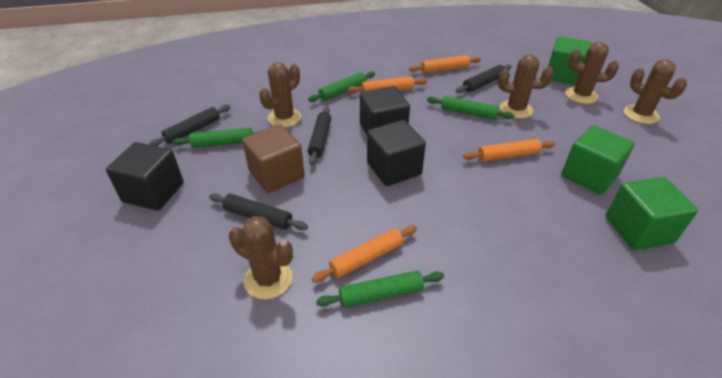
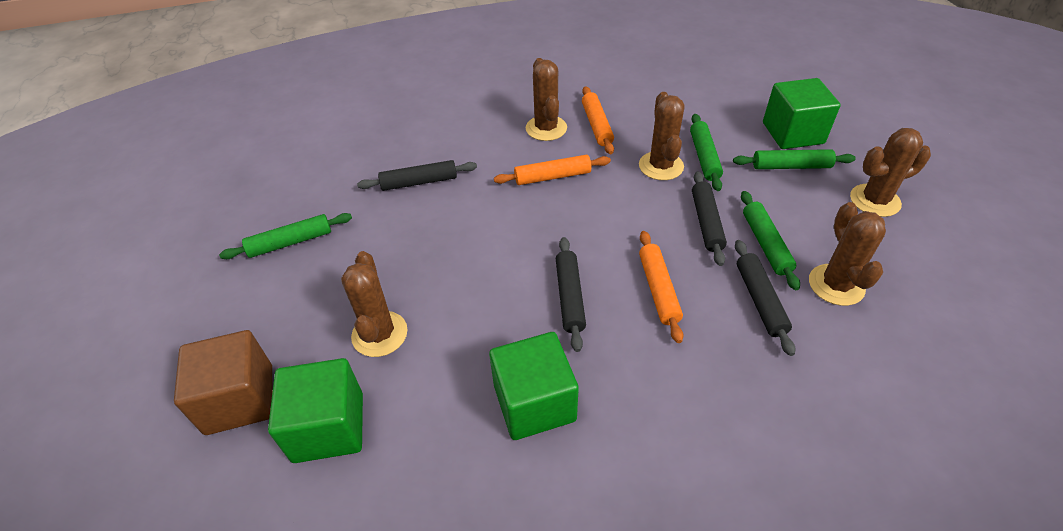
black cube: [106,142,184,211] [360,86,410,135] [367,120,426,186] = 3 -> none = 0
orange rolling pin: [312,225,417,283] [347,76,427,93] [409,55,481,73] [463,139,555,162] = 4 -> [494,155,611,185] [582,86,614,154] [639,231,684,343] = 3

